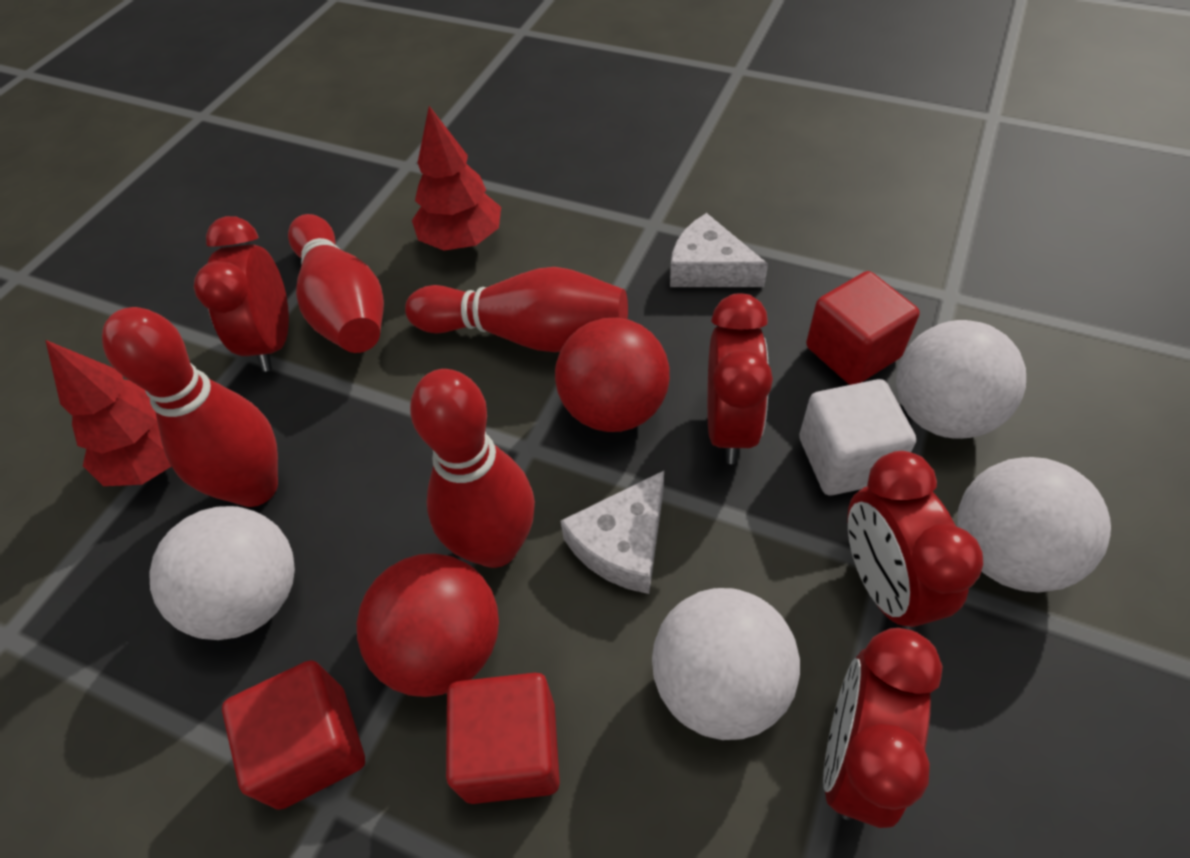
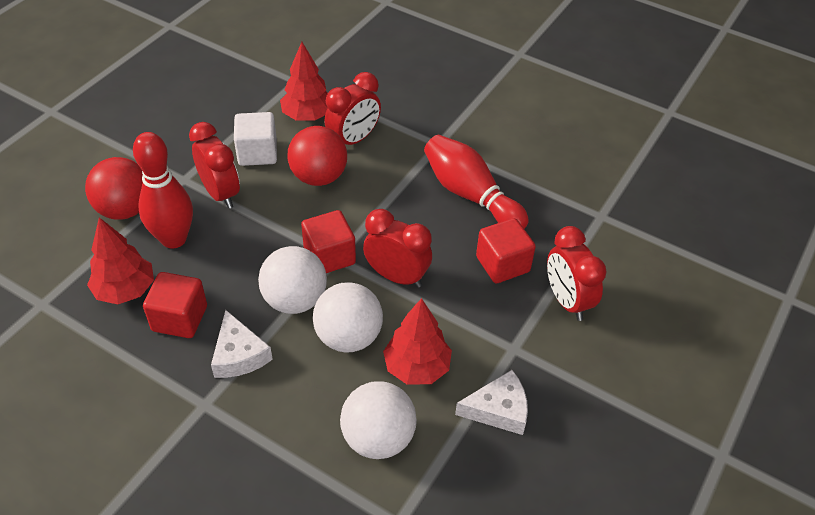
red bowling pin: [102,307,278,507] [288,214,384,353] [405,267,628,352] [410,369,535,568] = 4 -> [133,132,193,249] [424,135,529,229] = 2
red tree: [45,340,171,486] [412,106,501,251] = 2 -> [87,217,154,304] [280,42,328,121] [383,298,452,385] = 3
white ball: [149,506,295,640] [652,588,800,740] [896,320,1026,439] [958,457,1111,593] = 4 -> [258,246,327,314] [313,282,383,353] [340,381,417,459] = 3

